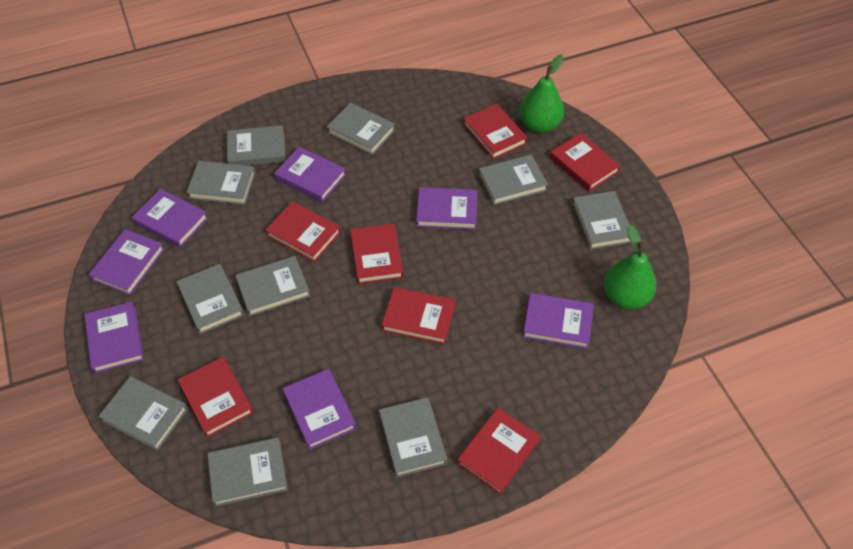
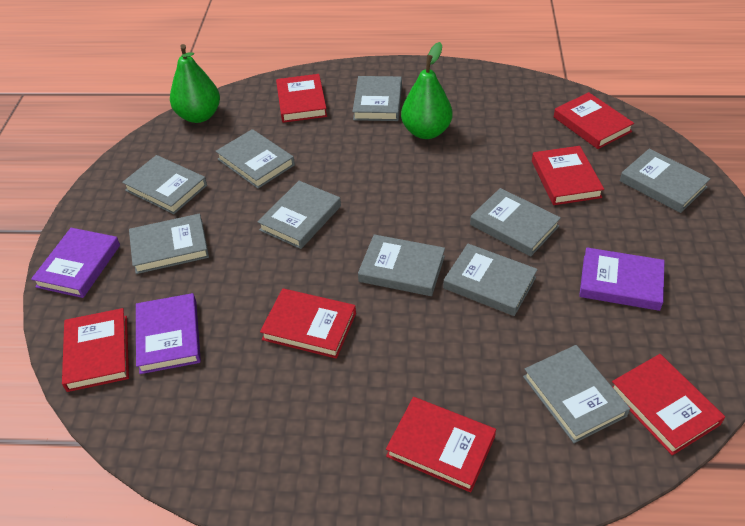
purple book: [84,302,144,373] [89,229,165,296] [132,189,208,248] [274,147,346,202] [283,369,357,450] [416,187,477,230] [523,293,594,349] = 7 -> [31,228,120,298] [136,293,201,374] [579,247,665,311] = 3

